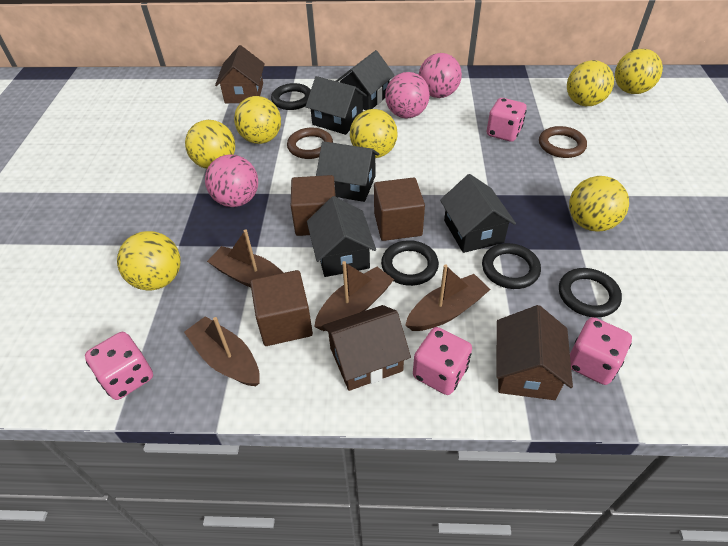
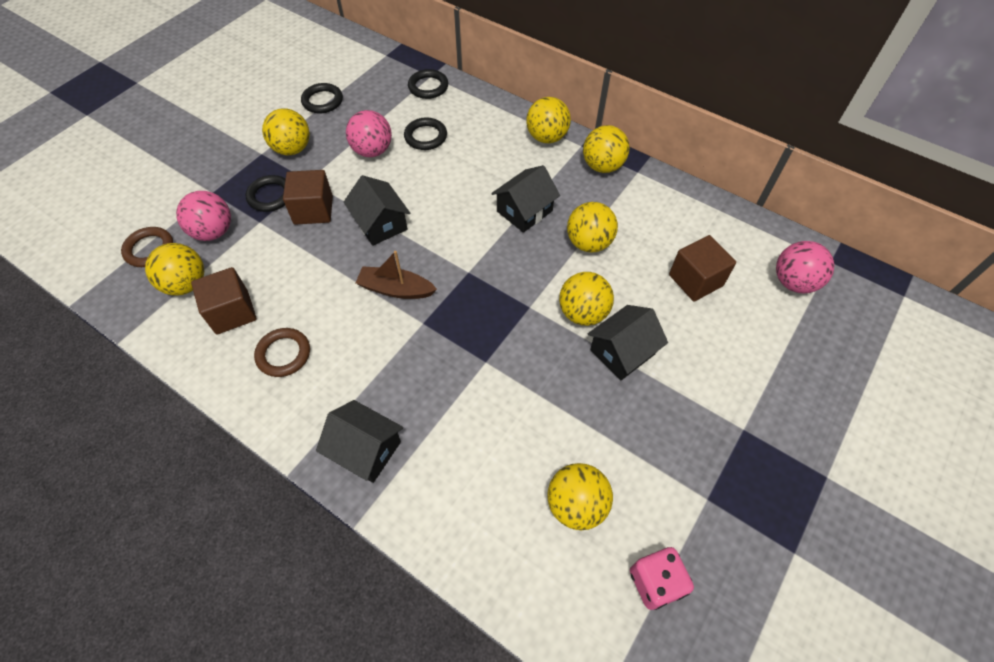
black house: [305,76,367,135] [307,196,376,277] [316,141,379,202] [336,50,395,110] [440,174,516,253] = 5 -> [316,400,403,483] [344,175,410,246] [491,165,560,233] [588,305,668,380] = 4
brown boat: [184,316,260,386] [207,229,283,287] [314,261,394,331] [405,265,491,331] = 4 -> [356,251,437,299] = 1
brown house: [215,45,265,103] [322,305,411,391] [496,305,573,400] = 3 -> none = 0
pink dice: [85,332,153,400] [413,327,472,395] [487,98,527,142] [570,317,632,385] = 4 -> [630,547,694,610] = 1

